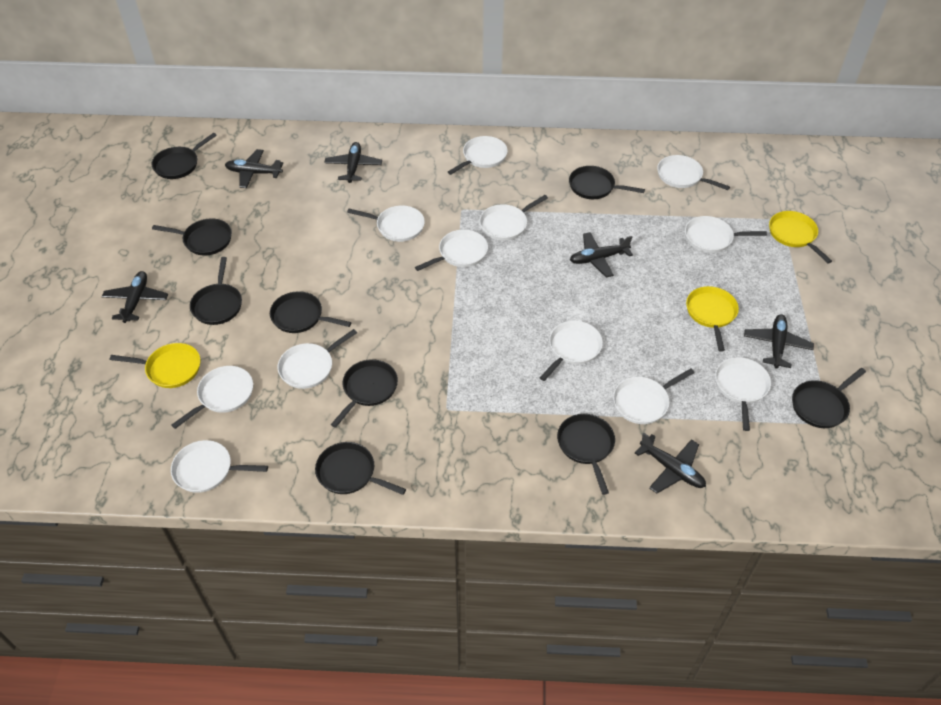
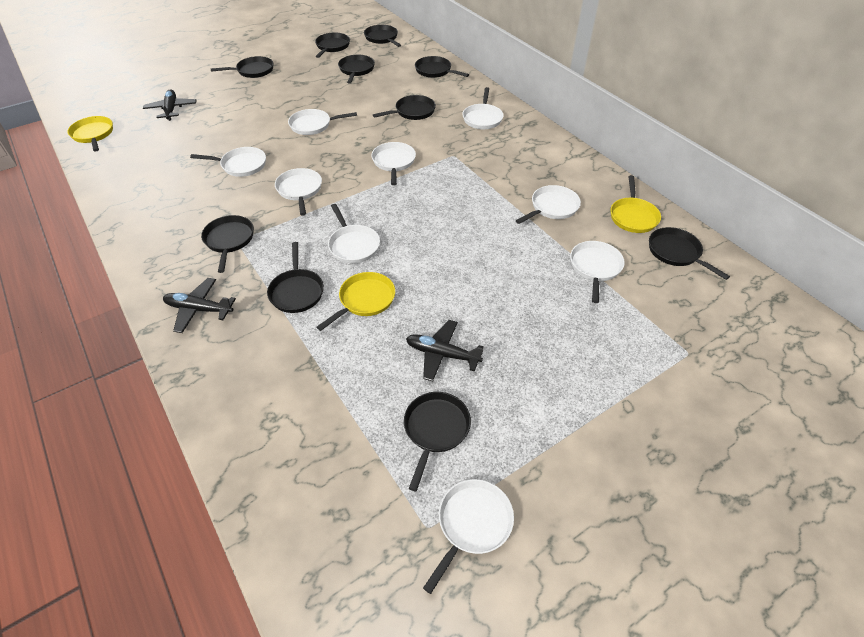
black pan: [152,133,217,179] [152,218,232,256] [190,257,242,325] [270,291,352,333] [315,442,406,495] [331,359,398,428] [557,414,615,495] [569,166,645,199] [792,368,866,428] = 9 -> [201,215,254,273] [211,56,274,78] [267,242,324,313] [315,32,350,58] [338,55,375,84] [364,25,401,47] [373,95,436,120] [404,392,471,491] [415,56,469,78] [649,227,730,280] = 10
black plane: [102,271,168,323] [225,149,283,188] [324,142,382,183] [570,232,633,278] [635,432,706,493] [744,314,814,369] = 6 -> [143,89,196,121] [163,278,236,333] [406,320,484,382] = 3
white pan: [171,366,253,429] [171,440,268,493] [277,329,357,389] [347,206,425,242] [415,230,488,271] [448,136,508,175] [479,195,548,241] [540,321,603,381] [613,368,695,424] [657,155,730,190] [685,216,767,253] [715,357,771,431] = 12 -> [190,147,266,177] [275,168,322,216] [288,109,357,135] [328,204,380,263] [371,142,416,185] [423,479,514,594] [462,87,503,129] [516,185,581,224] [570,241,625,303] = 9

